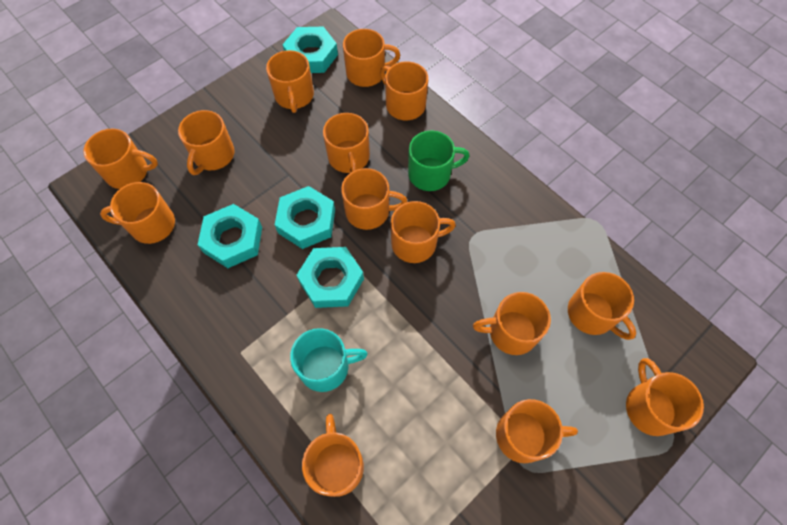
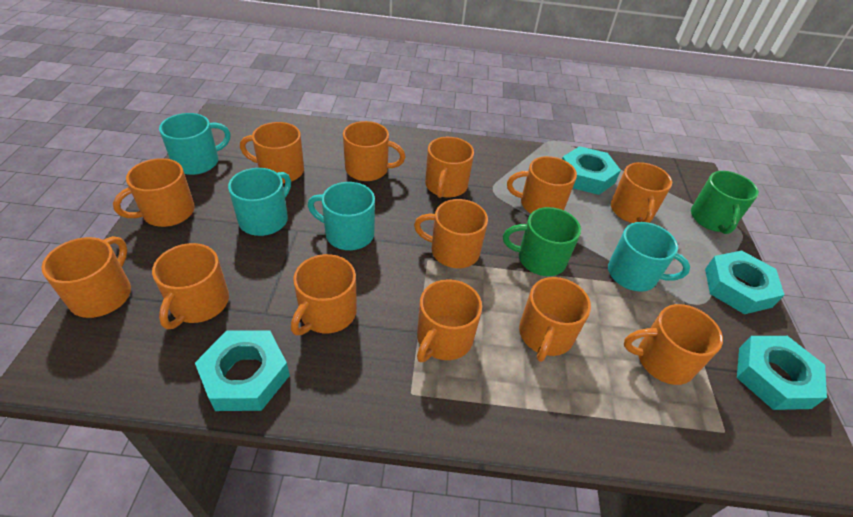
green mug: [408,131,470,191] = 1 -> [503,207,581,276] [691,171,759,234] = 2
orange mug: [83,129,158,189] [100,182,175,244] [178,110,235,175] [266,50,314,113] [302,414,364,497] [323,113,370,173] [341,168,408,230] [343,29,400,87] [380,61,428,120] [391,201,456,263] [473,292,551,355] [496,399,578,463] [568,272,636,340] [626,358,704,436] = 14 -> [41,236,131,318] [113,158,195,227] [152,243,229,329] [240,122,304,183] [291,254,357,335] [343,121,405,181] [414,199,488,268] [417,279,482,362] [425,137,474,198] [507,156,577,214] [519,277,591,362] [611,162,672,223] [624,304,723,385] = 13
turquoise mug: [290,328,368,392] = 1 -> [159,113,230,175] [228,168,291,236] [308,182,375,250] [608,222,690,292] = 4

